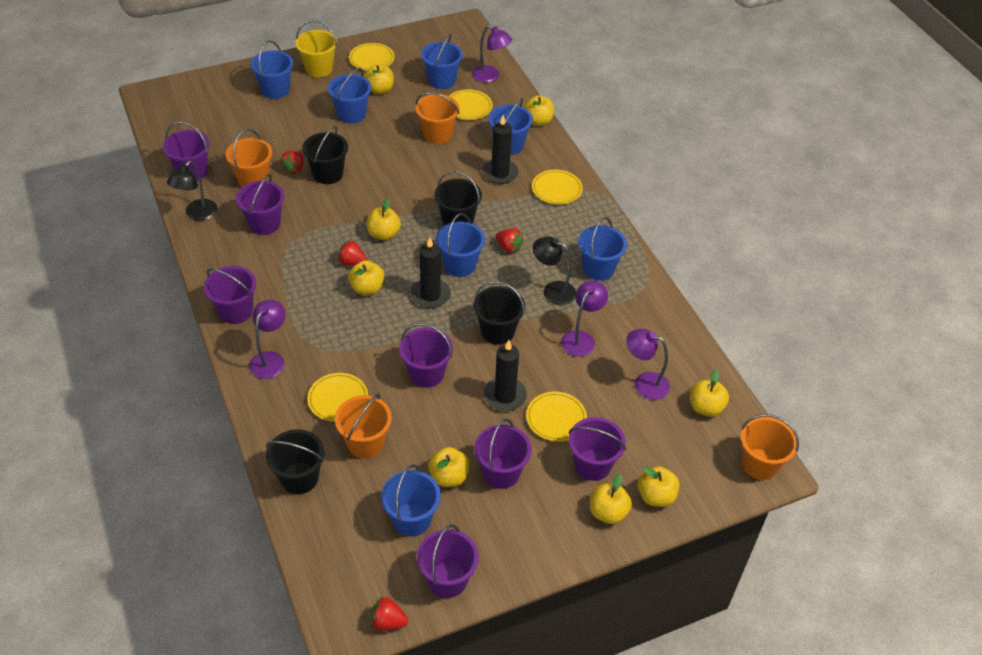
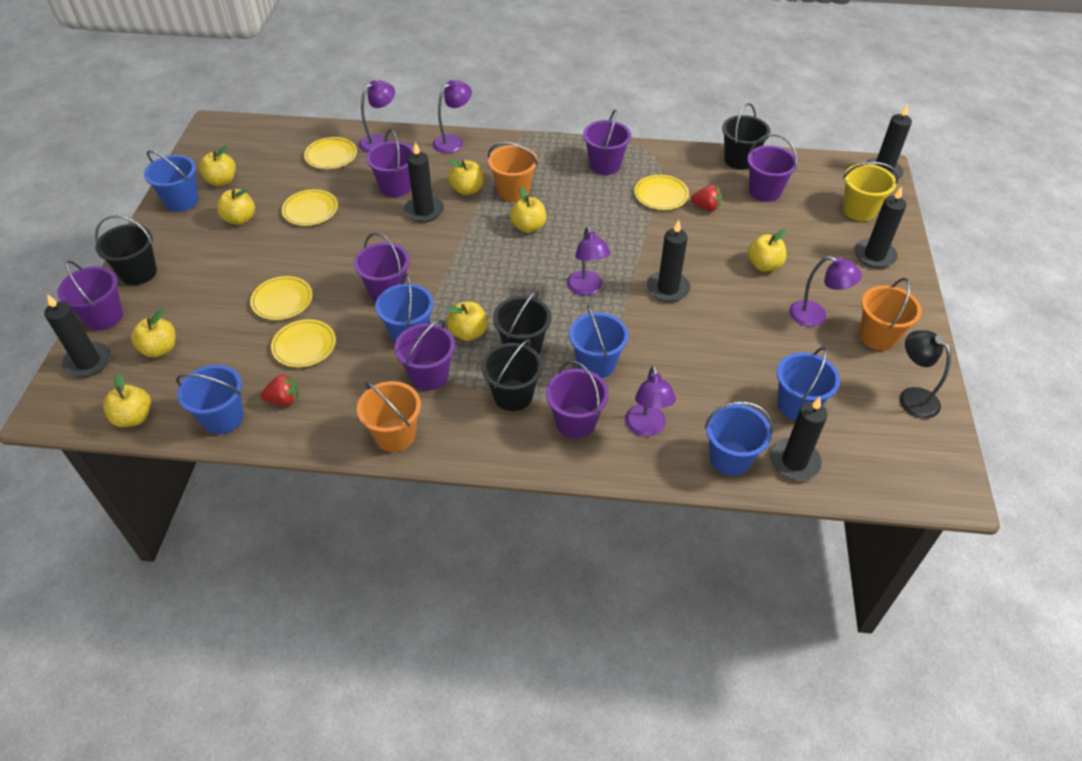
black candle: [410,237,451,308] [482,115,519,184] [484,340,527,411] = 3 -> [44,294,111,378] [404,142,444,223] [647,220,691,302] [770,397,828,480] [854,187,906,268] [865,104,912,179] = 6
black lamp: [167,161,217,221] [533,236,576,305] = 2 -> [900,330,951,419] = 1
blue bucket: [250,40,293,99] [328,68,371,124] [381,465,441,536] [421,34,463,89] [436,213,485,277] [489,98,533,155] [578,217,627,281] = 7 -> [144,150,199,212] [176,365,244,434] [376,274,434,343] [569,305,628,378] [705,401,773,476] [777,347,840,421] = 6
orange bucket: [225,129,272,187] [335,393,392,458] [416,92,459,144] [741,414,799,480] = 4 -> [357,381,421,452] [488,142,538,201] [859,278,922,350] = 3
purple lamp: [249,300,286,379] [472,25,512,82] [561,281,608,357] [626,329,670,400] = 4 -> [359,80,395,153] [433,80,472,153] [567,226,610,295] [625,366,676,437] [789,256,862,327] = 5
red strawberry: [280,151,304,174] [338,240,367,266] [370,596,408,630] [495,228,524,253] = 4 -> [261,374,299,406] [691,185,722,211] = 2

